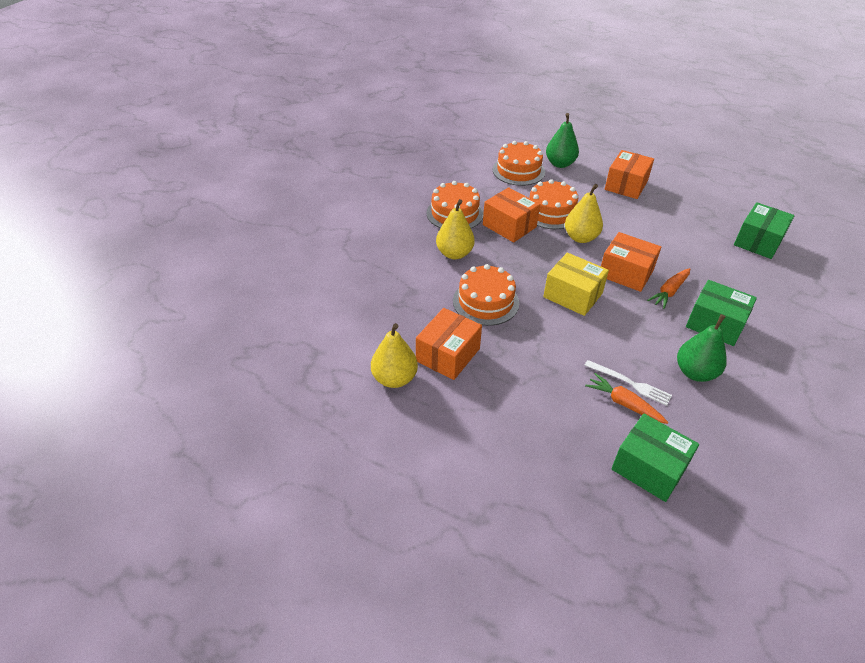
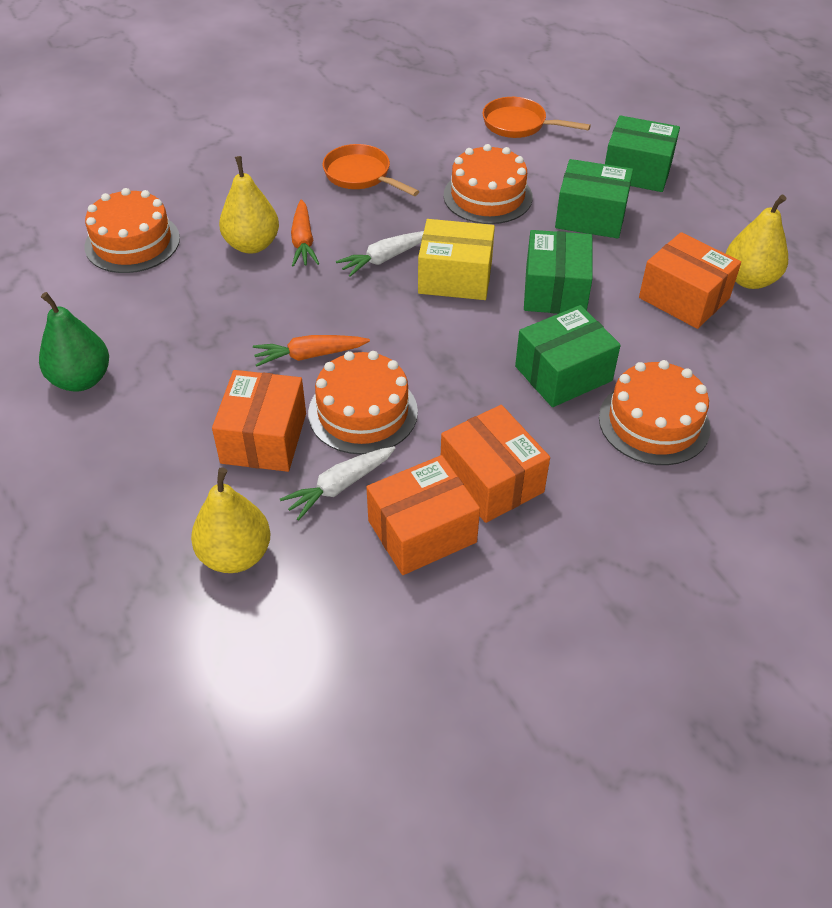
green box: [611,414,699,502] [686,280,757,346] [734,202,795,259] = 3 -> [515,305,621,407] [524,230,593,314] [555,159,633,239] [605,115,680,192] = 4
green pear: [546,113,579,168] [677,314,727,382] = 2 -> [39,292,109,392] = 1
orange pan: none = 0 -> [323,144,419,196] [483,97,591,138] = 2
white carrot: none = 0 -> [280,446,396,521] [336,231,424,277] = 2
white fork: [584,360,672,406] = 1 -> none = 0

